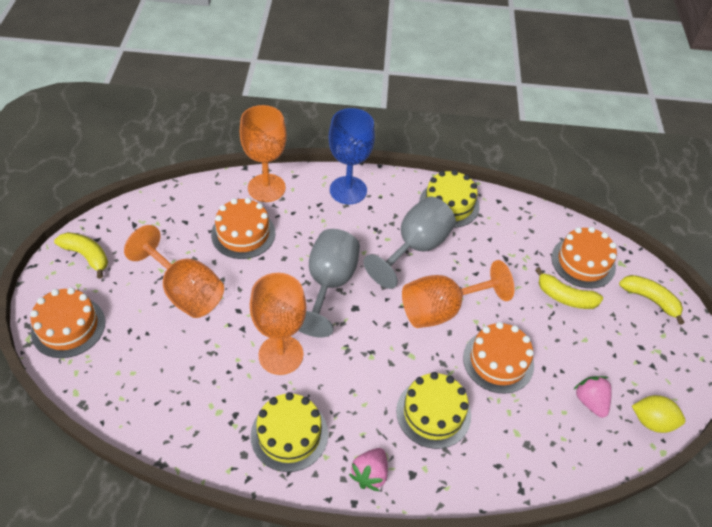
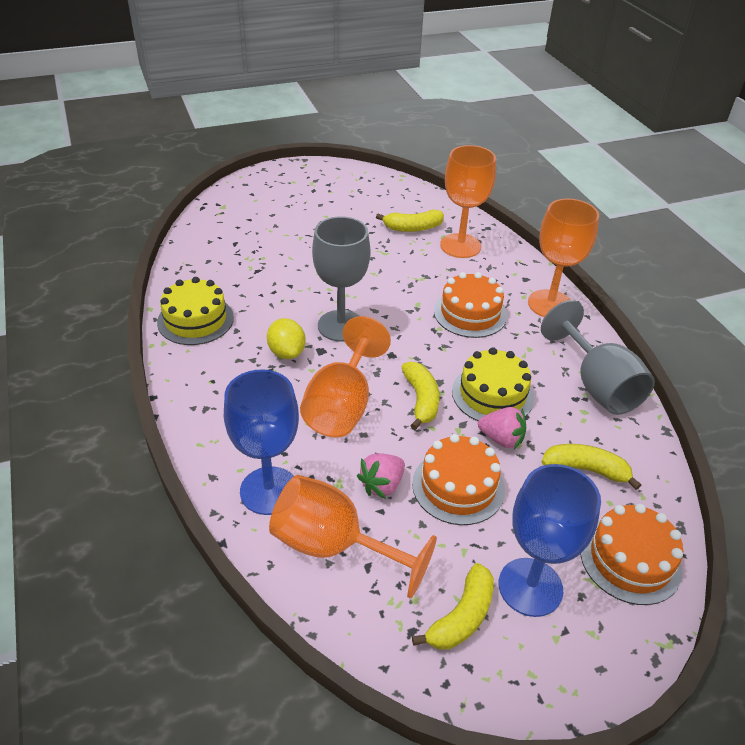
blue goblet: [329,108,375,204] = 1 -> [224,369,299,515] [499,464,601,617] = 2
orange cake: [30,288,105,358] [211,198,275,259] [463,322,534,394] [552,227,617,288] = 4 -> [412,434,505,525] [434,272,507,338] [580,504,683,605] = 3
yellow banana: [54,232,108,279] [535,267,603,309] [619,275,684,325] = 3 -> [376,210,444,232] [402,361,440,430] [412,563,494,650] [542,444,641,490] = 4
yellow cake: [251,392,328,472] [396,372,471,449] [419,170,480,228] = 3 -> [157,277,234,345] [452,347,534,421] = 2

